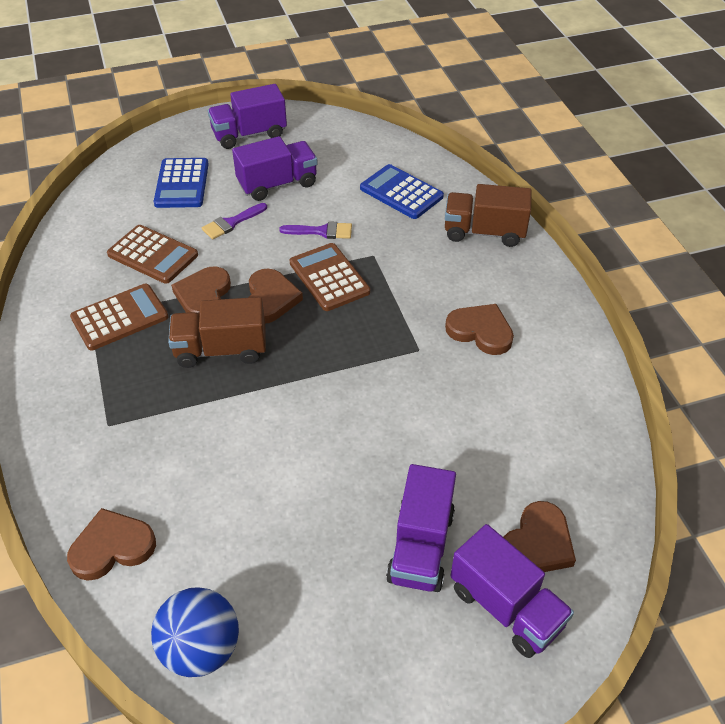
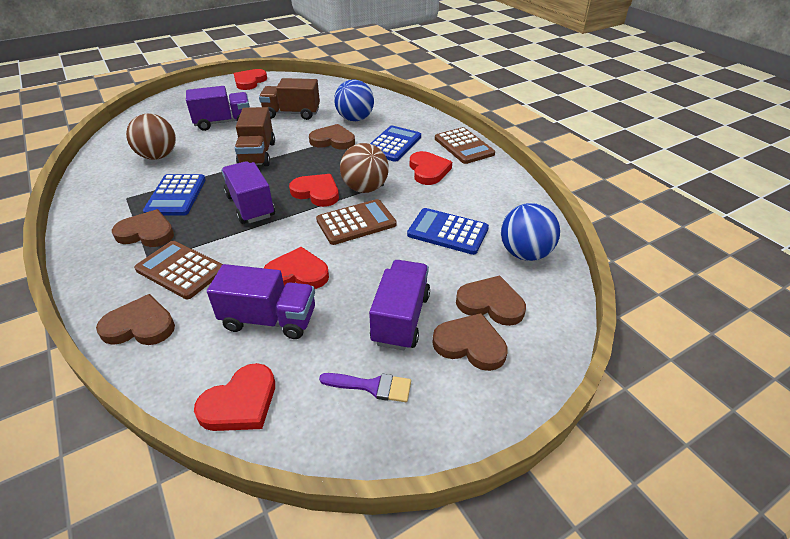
blue ball: [151,587,239,677] = 1 -> [334,80,374,121] [501,203,560,261] = 2
blue calculator: [154,158,209,208] [360,164,444,219] = 2 -> [143,174,206,216] [370,126,421,162] [407,208,489,255] = 3
brown ball: none = 0 -> [126,114,176,160] [340,143,389,193] = 2
purple brush: [202,203,267,239] [279,222,352,239] = 2 -> [319,373,411,402] = 1
red heart: none = 0 -> [194,363,275,431] [234,69,267,90] [264,247,329,289] [289,174,339,207] [410,151,452,185] = 5

